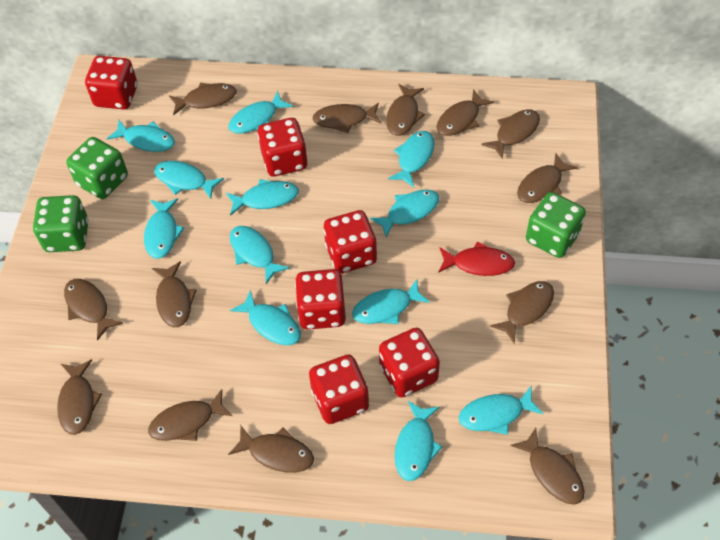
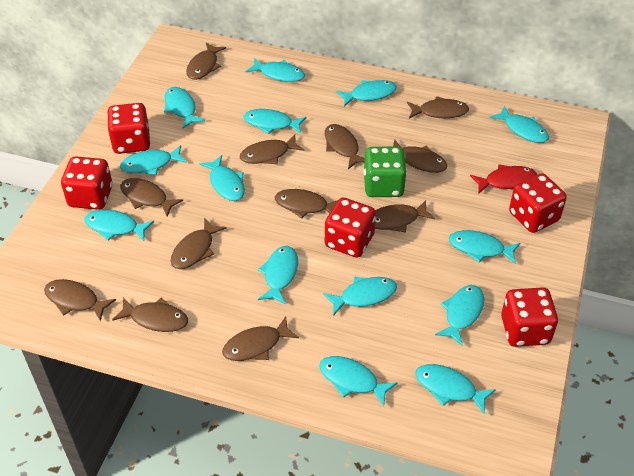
brown fish: [57,359,102,435] [64,279,123,341] [148,389,233,441] [152,261,197,327] [169,83,237,115] [228,425,314,473] [312,103,382,133] [386,84,425,136] [437,89,494,136] [481,110,540,159] [490,281,554,344] [510,428,584,505] [517,153,578,203] = 13 -> [44,279,116,321] [112,297,188,332] [120,178,183,217] [171,217,227,269] [186,43,226,80] [222,316,299,361] [240,134,305,164] [275,189,338,219] [325,124,365,169] [375,200,435,233] [393,139,448,173] [407,96,469,119] = 12
green dice: [33,195,89,252] [66,137,128,199] [526,192,586,258] = 3 -> [363,147,407,197] = 1
red dice: [85,56,137,110] [257,118,308,177] [295,269,346,330] [309,355,369,424] [323,210,377,273] [379,328,440,398] = 6 -> [61,156,113,210] [107,103,150,154] [325,198,376,258] [501,287,558,347] [509,173,567,233] = 5
turquoise fish: [107,120,175,152] [144,199,184,259] [154,161,224,199] [226,179,299,216] [228,91,293,134] [230,226,290,284] [230,290,301,345] [352,279,430,324] [370,189,439,238] [388,131,435,187] [395,401,442,481] [459,386,544,435] = 12 -> [84,210,154,241] [120,145,187,175] [164,87,205,129] [199,155,245,201] [244,109,307,134] [245,58,305,82] [258,246,298,304] [319,356,398,407] [323,277,397,316] [336,80,397,107] [415,364,496,415] [435,285,484,346] [449,230,520,264] [489,106,549,143] = 14

